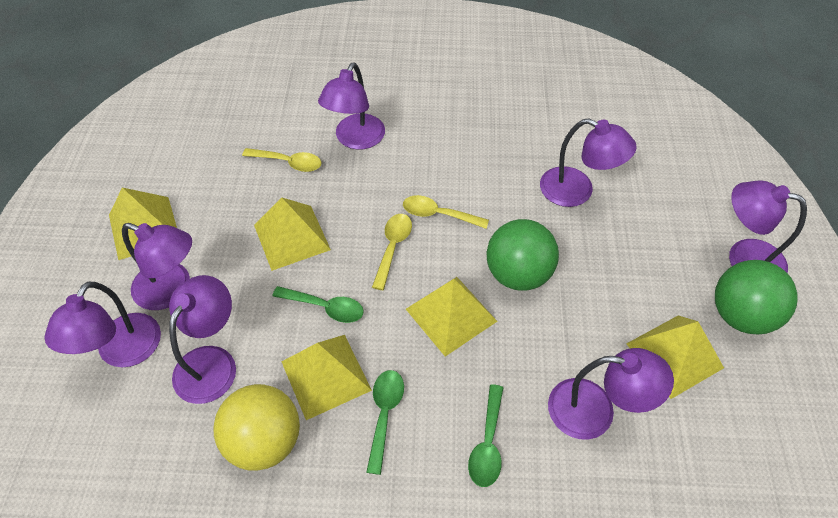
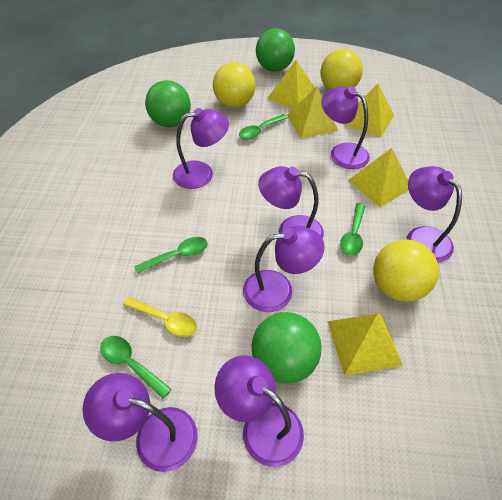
green ball: [486,219,559,291] [715,260,798,334] = 2 -> [145,80,191,127] [251,312,322,384] [256,28,295,72] = 3
green spoon: [272,286,364,323] [366,370,404,475] [468,384,504,487] = 3 -> [100,336,171,399] [134,237,208,274] [239,114,288,140] [340,203,365,256] = 4
yellow ball: [214,384,300,471] = 1 -> [213,62,256,108] [320,49,363,90] [373,240,439,302] = 3
yellow spoon: [242,148,322,172] [372,214,412,290] [403,195,489,229] = 3 -> [123,297,197,337] = 1

